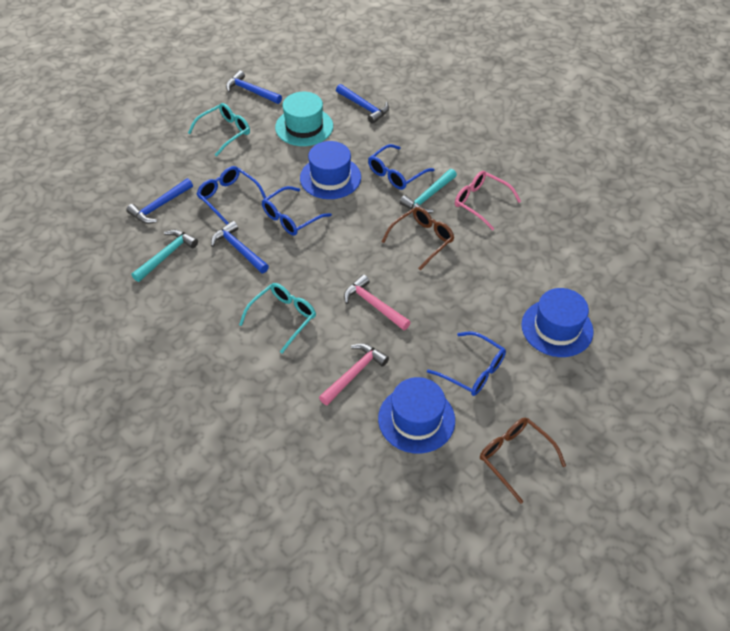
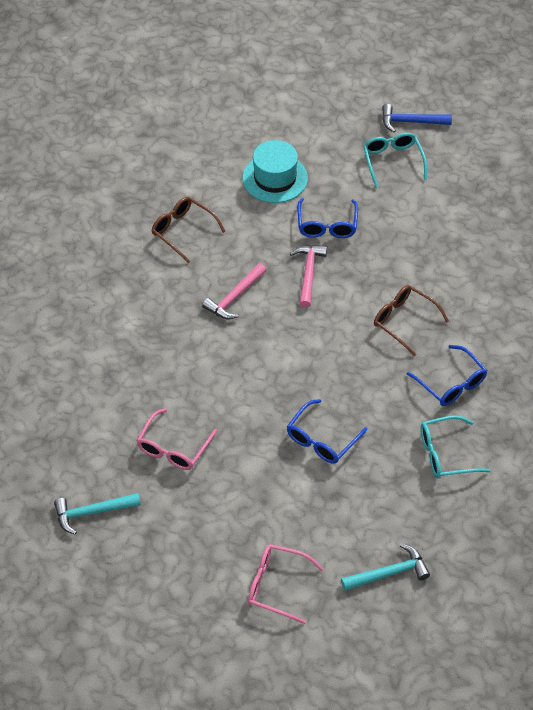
blue glasses: [197,166,266,225] [262,186,332,236] [368,144,435,190] [427,331,506,396] = 4 -> [287,399,367,464] [298,198,358,238] [407,345,487,406] = 3
blue hammer: [126,178,193,224] [211,221,269,273] [226,70,282,104] [336,84,389,124] = 4 -> [382,104,452,132] = 1
blue hat: [300,141,361,199] [378,377,455,454] [521,288,593,357] = 3 -> none = 0
pink glasses: [455,171,521,231] = 1 -> [137,408,217,470] [248,544,324,624] = 2

